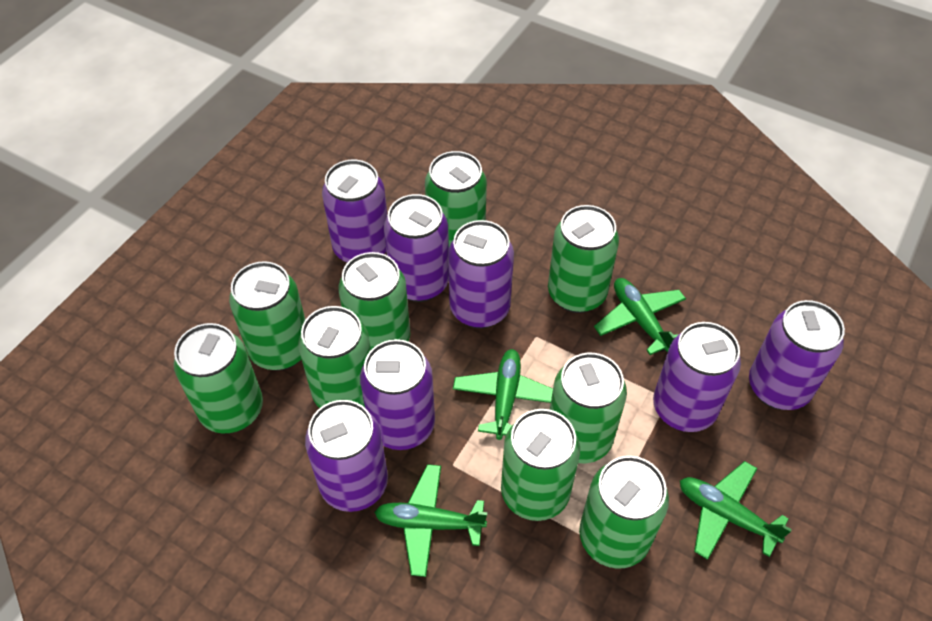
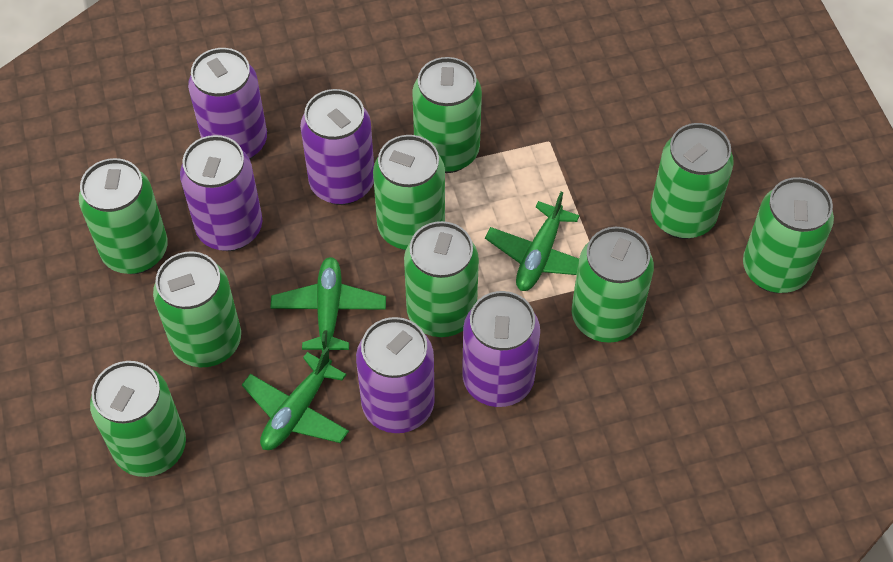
green plane: [374,464,487,577] [453,349,553,440] [594,278,686,355] [680,461,792,560] = 4 -> [242,347,349,450] [270,257,386,352] [485,192,579,291] = 3
purple can: [305,400,388,512] [322,160,387,263] [360,339,435,450] [384,194,449,302] [448,220,514,329] [653,322,741,432] [749,300,845,410] = 7 -> [180,135,262,251] [188,48,267,159] [300,89,374,205] [356,317,435,433] [462,291,540,407] = 5

